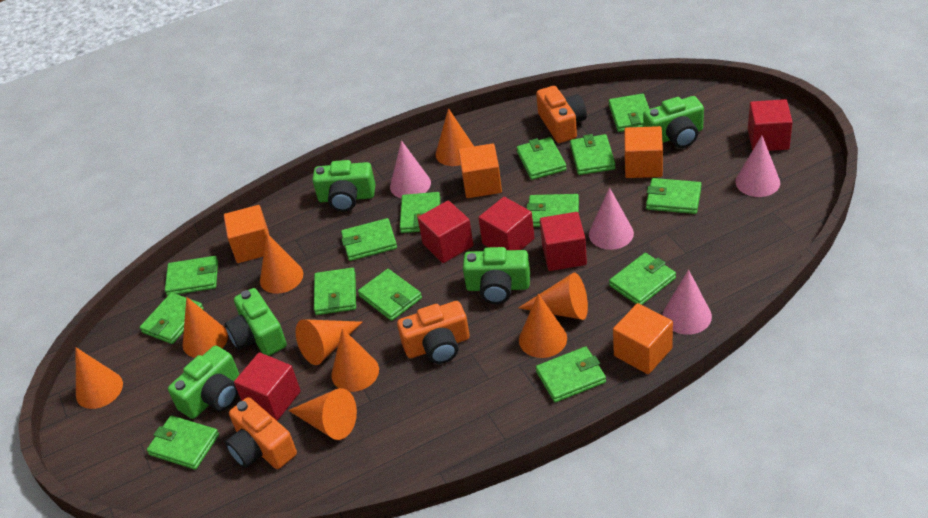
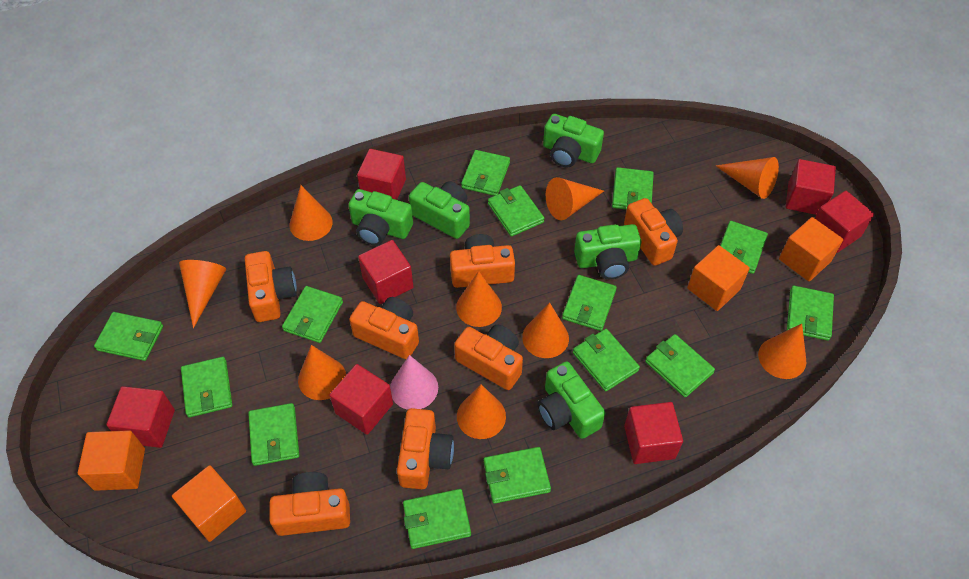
orange camera: [225,397,297,469] [397,301,470,364] [536,86,587,143] = 3 -> [245,251,297,322] [269,472,350,536] [349,297,419,359] [397,408,454,489] [450,234,515,288] [454,325,523,390] [624,198,683,266] = 7
pink cone: [390,140,431,198] [589,188,634,250] [663,270,712,335] [735,136,780,197] = 4 -> [390,355,438,410] = 1
red cube: [234,352,301,421] [418,200,473,263] [478,197,534,250] [540,212,587,271] [748,99,792,151] = 5 -> [106,386,175,448] [330,364,393,435] [357,149,406,200] [358,240,413,304] [624,402,683,464] [786,159,836,215] [815,191,874,253] = 7

